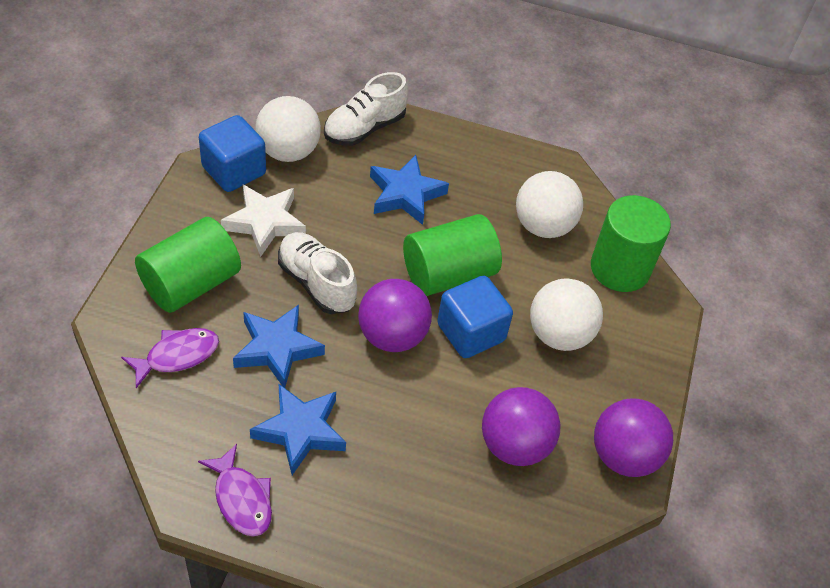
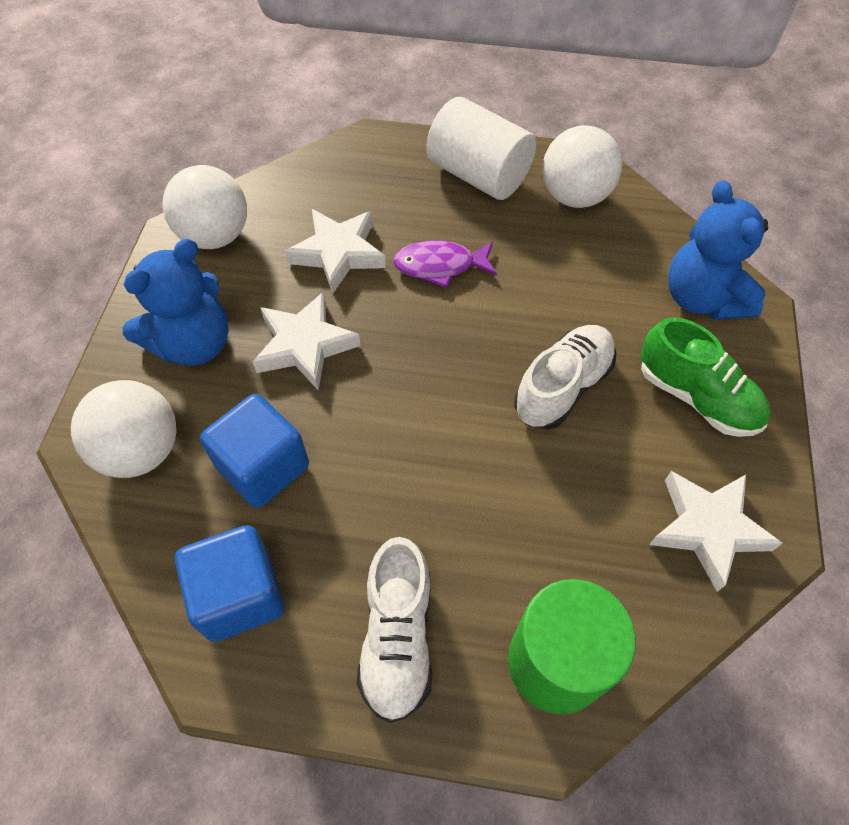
blue star: [233,305,325,388] [250,384,346,475] [370,155,449,225] = 3 -> none = 0
blue teddy bear: none = 0 -> [123,239,229,366] [668,180,768,320] = 2
green cylinder: [135,217,241,313] [403,214,502,296] [591,195,671,292] = 3 -> [508,579,636,714] = 1
green shoe: none = 0 -> [641,317,771,437] = 1
purple ball: [358,279,432,352] [482,387,560,466] [594,398,673,477] = 3 -> none = 0
purple fish: [121,328,219,388] [198,444,272,537] = 2 -> [393,240,497,288] = 1
white cylinder: none = 0 -> [426,97,536,200] = 1
white star: [221,185,306,257] = 1 -> [253,292,361,390] [285,209,386,294] [649,471,782,592] = 3

